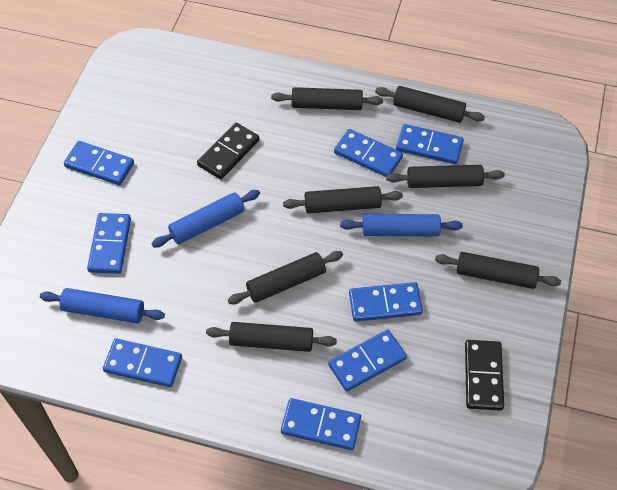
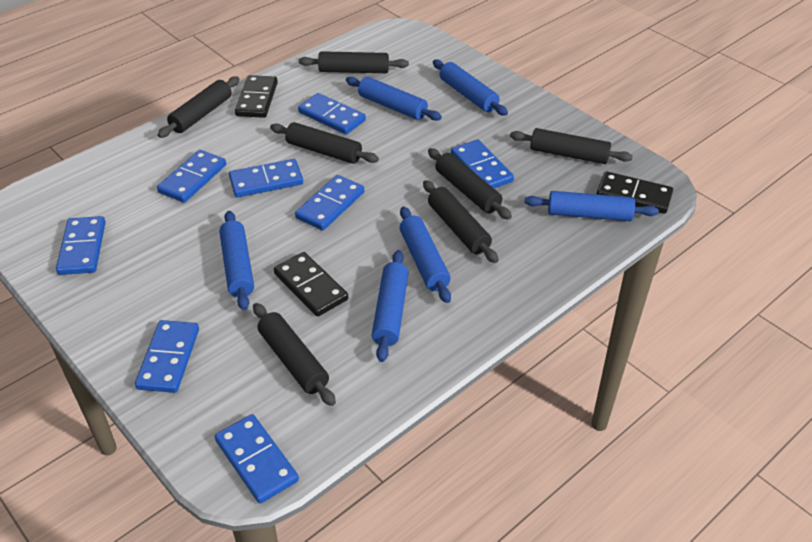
black domino: [197,123,260,179] [465,340,504,411] = 2 -> [235,75,278,118] [274,252,348,317] [596,171,673,214] = 3
blue rolling pin: [40,288,165,323] [151,190,260,247] [340,214,463,236] = 3 -> [219,211,254,310] [346,77,442,121] [371,250,409,362] [400,207,451,303] [433,60,508,116] [525,191,659,221] = 6

